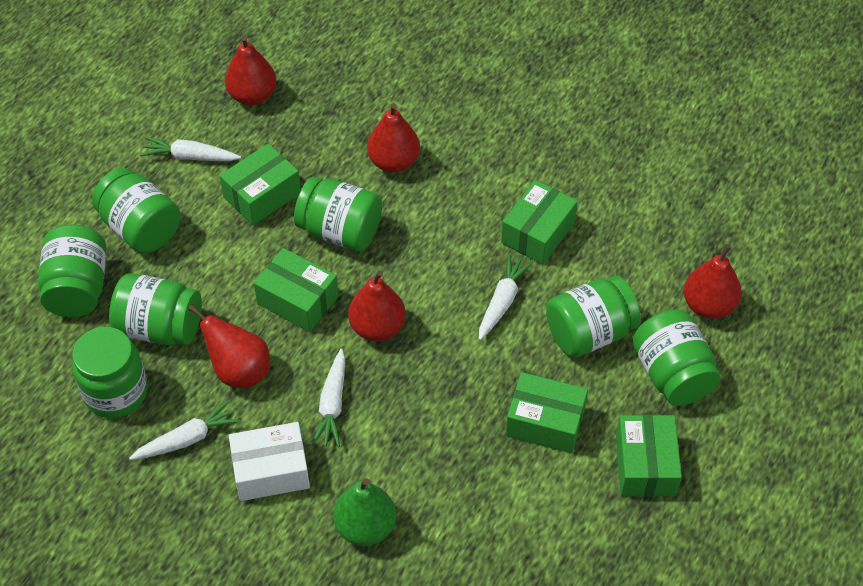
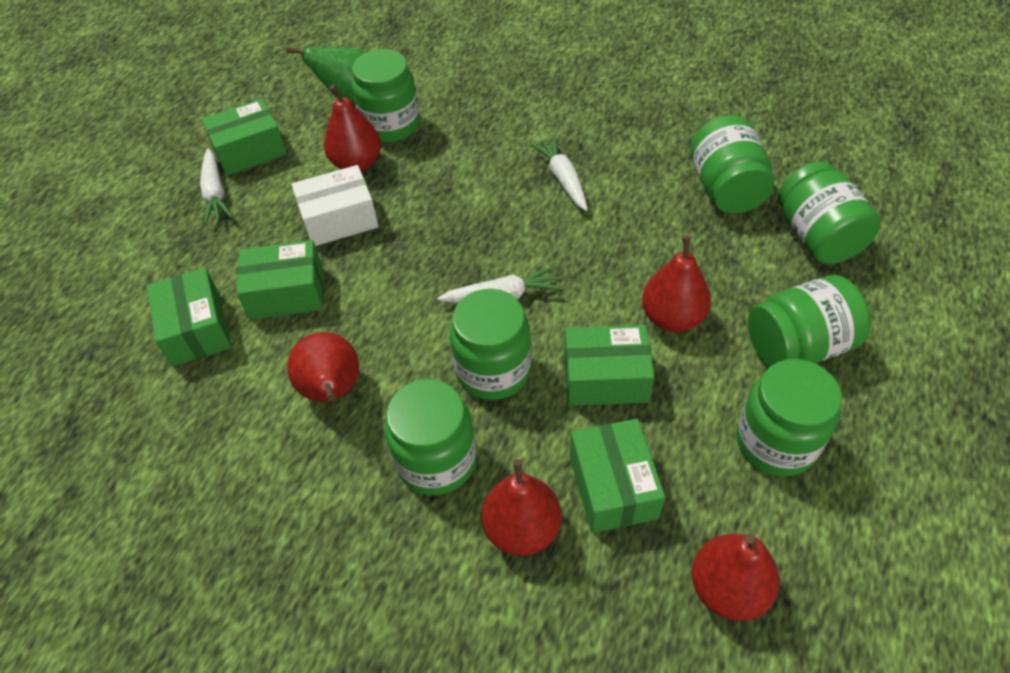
white carrot: [129,400,241,460] [140,137,241,161] [311,349,345,448] [479,254,533,340] = 4 -> [200,149,233,225] [437,266,562,303] [530,136,588,211] = 3

